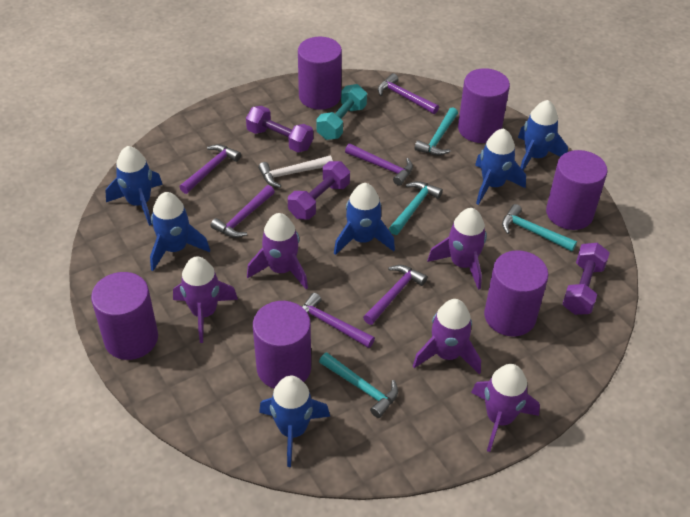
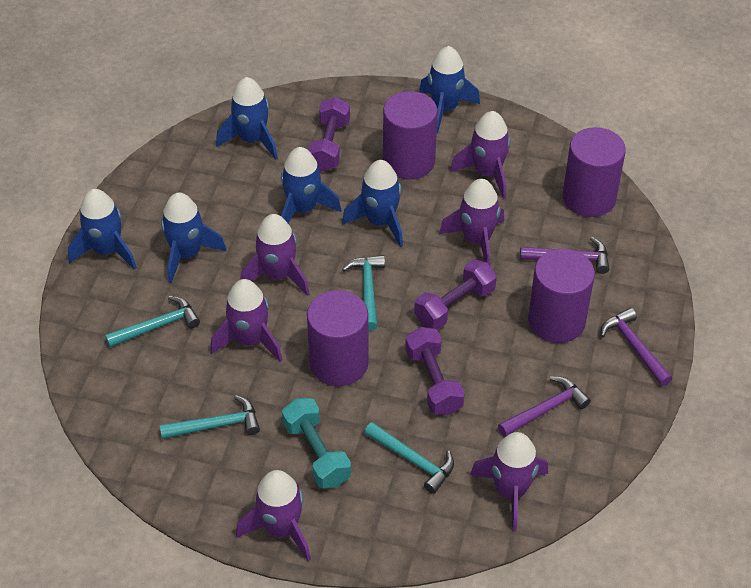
purple cylinder: [91,272,158,360] [253,301,311,388] [298,37,342,110] [458,68,510,143] [484,250,548,336] [546,150,608,230] = 6 -> [307,290,369,386] [383,91,438,179] [528,249,595,343] [563,127,626,217] = 4
purple hammer: [180,144,241,194] [211,185,275,238] [301,293,375,348] [345,144,413,186] [363,265,428,325] [378,73,439,114] = 6 -> [498,376,591,437] [520,237,609,274] [601,308,672,386] = 3
purple rocket: [173,256,238,343] [247,213,308,289] [413,299,481,374] [427,208,487,290] [471,364,540,452] = 5 -> [210,279,282,362] [236,470,311,561] [240,214,309,296] [439,179,504,265] [450,111,510,199] [470,432,548,531] = 6
white hammer: [258,156,333,188] = 1 -> none = 0

